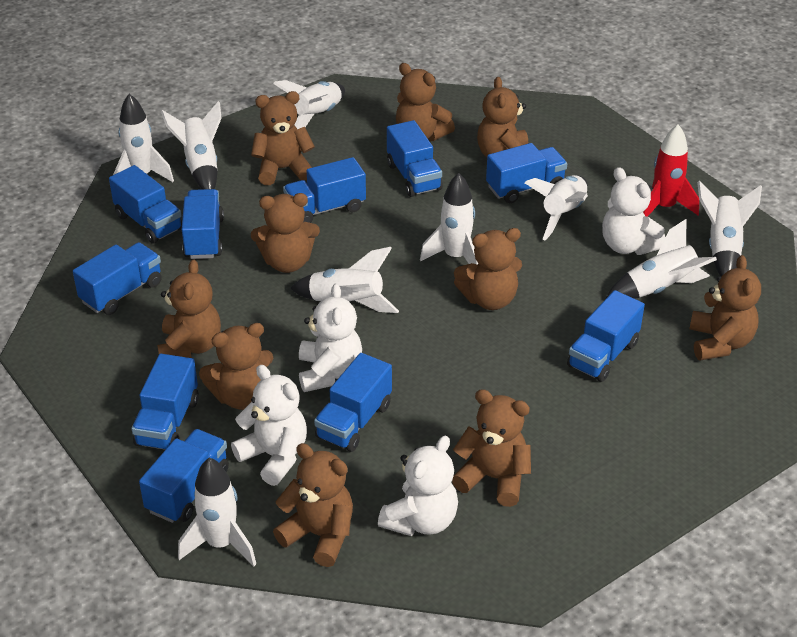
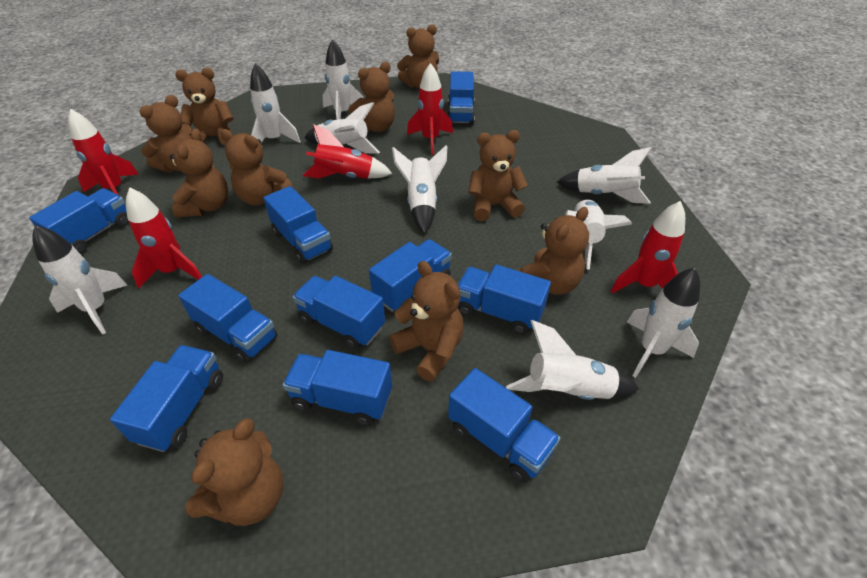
red rocket: [643,124,699,216] = 1 -> [68,109,139,195] [126,187,202,289] [303,124,392,179] [407,63,453,155] [611,201,685,293] = 5
white teddy bear: [231,365,307,486] [299,284,362,392] [378,436,458,536] [602,167,665,255] = 4 -> none = 0

